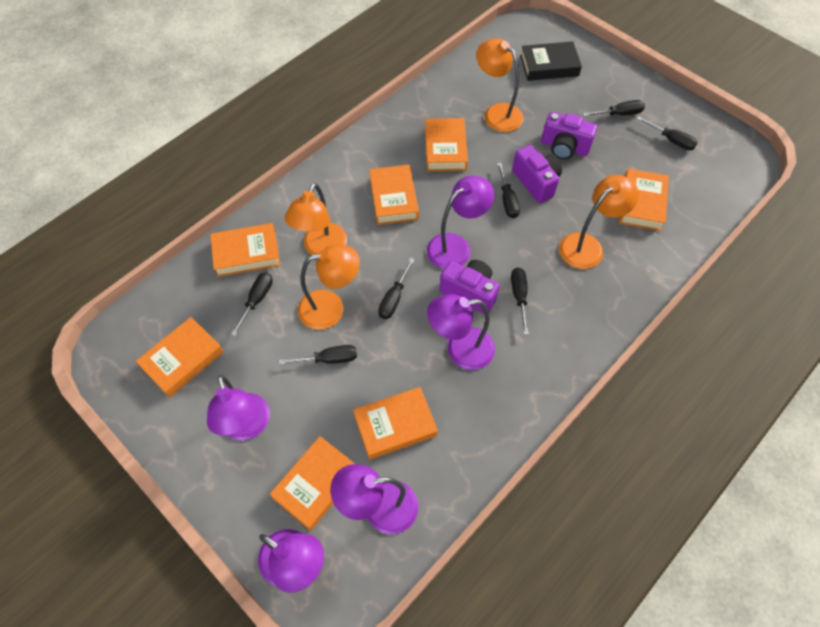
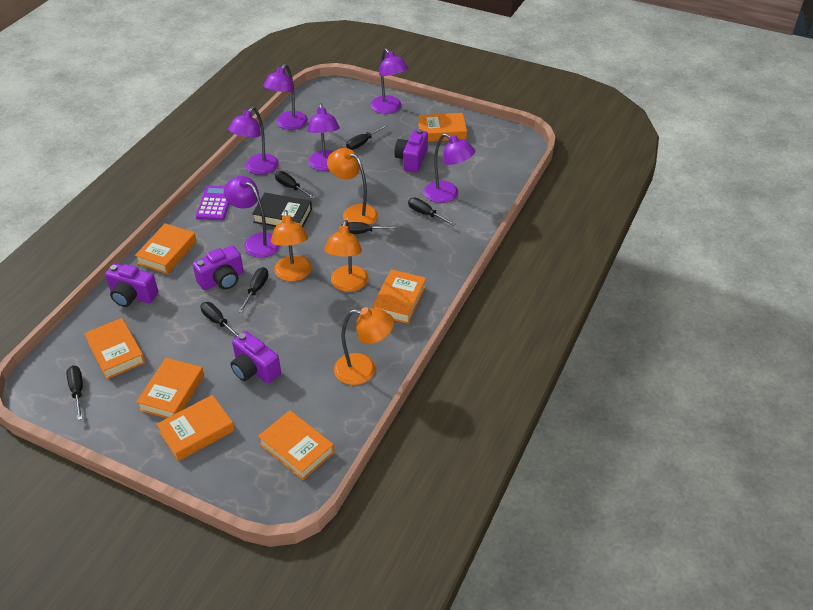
purple calculator: none = 0 -> [196,185,230,220] = 1
purple camera: [440,260,499,313] [512,145,562,203] [541,112,597,160] = 3 -> [105,263,158,307] [193,245,244,290] [230,331,281,384] [394,129,428,173] = 4
purple lamp: [207,375,270,440] [258,529,324,593] [330,464,418,534] [427,176,494,269] [427,294,495,370] = 5 -> [224,176,280,258] [228,107,279,175] [263,64,308,130] [307,103,340,171] [371,48,409,114] [424,133,475,203] = 6

